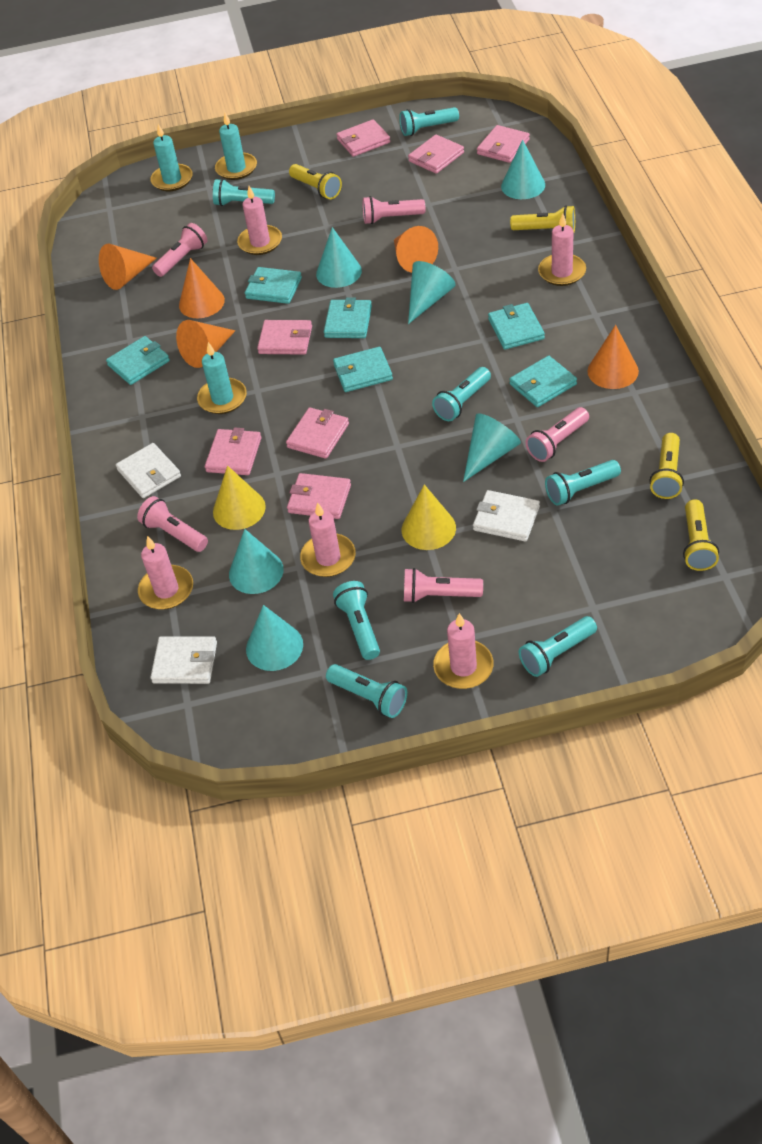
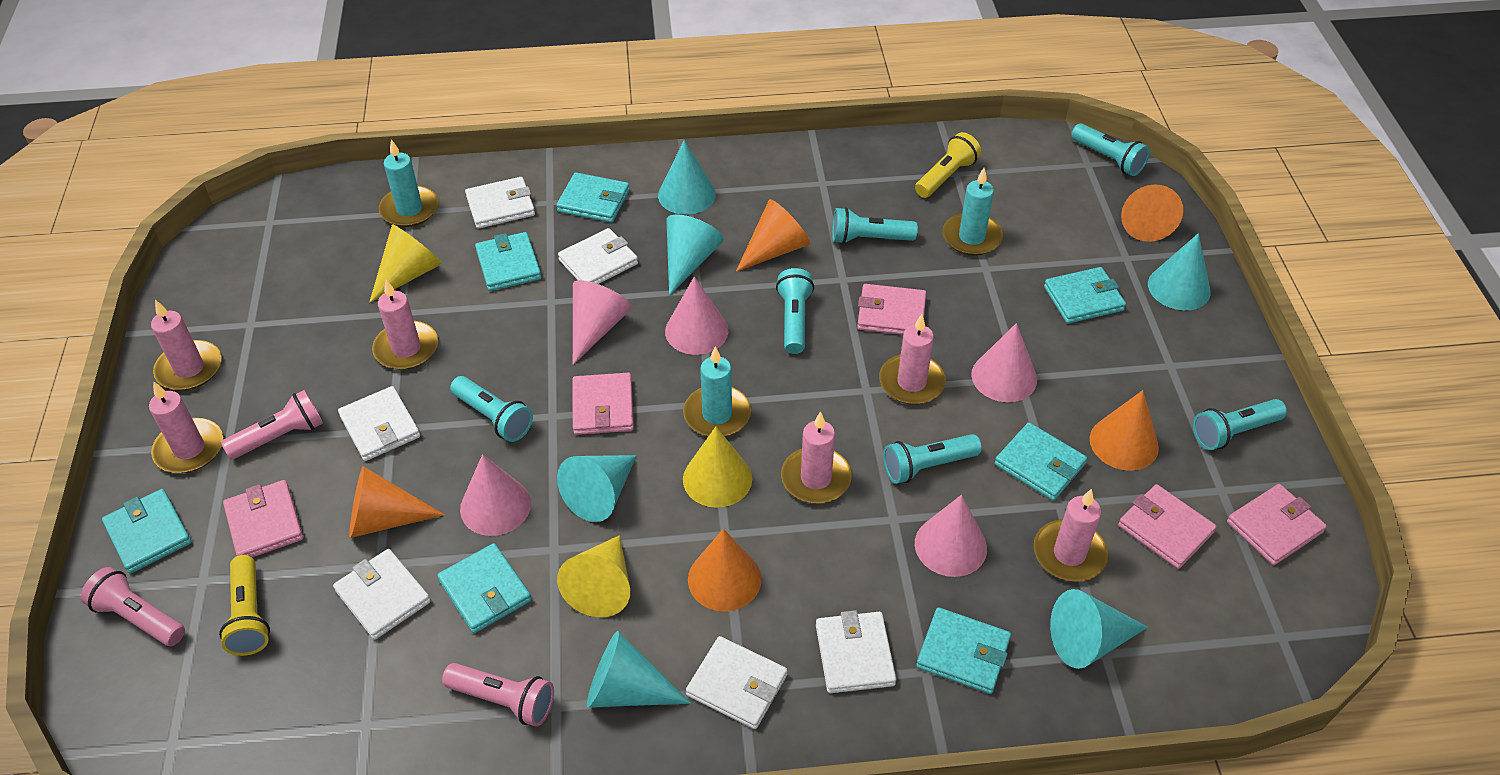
pink candle: [138,536,193,610] [237,186,282,255] [300,502,356,577] [433,613,494,689] [538,214,586,286] = 5 -> [149,381,223,473] [151,300,221,391] [372,280,438,370] [781,411,852,503] [879,314,946,405] [1034,489,1108,581] = 6
pink cone: none = 0 -> [460,454,531,536] [573,280,632,365] [665,277,728,355] [915,495,987,577] [971,323,1037,402] = 5
pink flashlight: [137,496,208,552] [152,223,207,277] [363,196,426,224] [404,568,483,603] [526,407,589,462] = 5 -> [81,567,185,646] [221,390,323,459] [442,663,554,727] = 3
pink wallet: [205,427,261,475] [257,320,312,355] [286,407,349,459] [287,473,351,519] [336,119,390,157] [408,135,464,174] [477,125,530,163] = 7 -> [223,480,303,557] [572,373,634,435] [857,284,926,335] [1118,484,1217,569] [1227,484,1327,565] = 5
turquoise flashlight: [213,179,275,206] [326,664,407,718] [333,581,380,660] [399,107,459,136] [432,367,491,421] [519,616,597,677] [545,460,621,506] = 7 -> [450,376,533,442] [776,268,814,354] [832,207,918,244] [883,434,982,484] [1071,123,1150,176] [1193,399,1287,450] = 6
turquoise wallet: [106,336,170,385] [245,267,302,304] [324,297,372,338] [333,347,393,392] [488,303,545,349] [509,356,577,407] = 6 -> [102,489,191,574] [437,543,531,633] [475,232,541,291] [556,172,630,222] [916,607,1011,694] [995,422,1087,501] [1044,267,1126,324] = 7
white wallet: [116,443,181,498] [150,637,217,684] [473,490,540,541] = 3 -> [333,549,431,640] [338,386,420,461] [465,177,535,228] [558,228,638,284] [686,636,788,729] [816,610,896,693] = 6
yellow cone: [213,466,266,530] [402,484,456,550] = 2 -> [369,225,442,303] [557,535,630,617] [683,427,752,508] = 3
yellow flashlight: [289,164,342,199] [510,205,575,232] [650,433,684,499] [683,499,719,571] = 4 -> [219,555,270,656] [915,132,981,198] = 2

